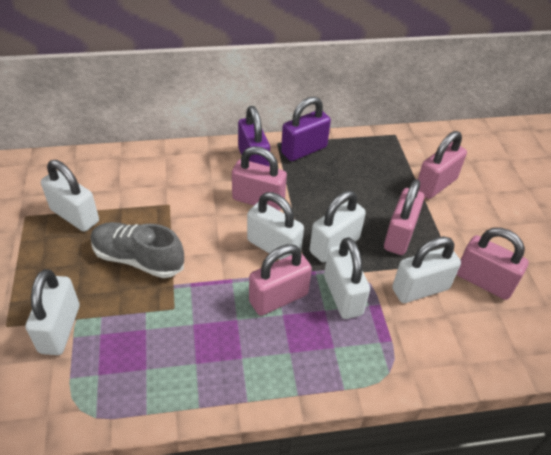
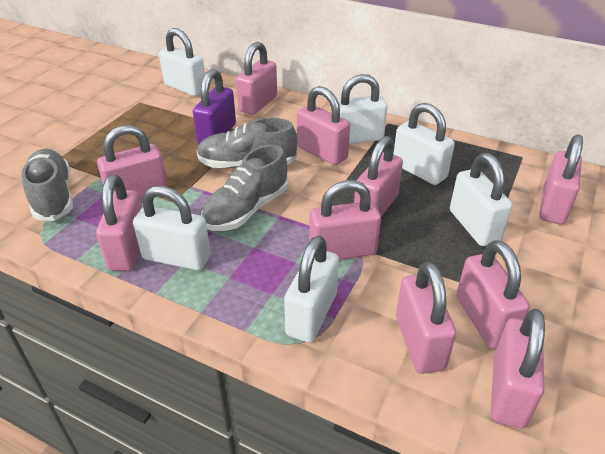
grey shoe: [91,222,184,278] = 1 -> [22,149,73,221] [197,118,298,168] [201,145,289,231] = 3
pink padlock: [232,146,287,210] [249,244,312,316] [384,179,425,255] [418,131,467,199] [456,228,529,300] = 5 -> [96,174,142,271] [97,125,168,199] [236,42,277,115] [297,86,350,165] [309,180,381,260] [354,136,403,217] [396,262,456,374] [456,240,530,349] [491,309,545,428] [539,134,583,224] = 10
purple padlock: [238,106,270,166] [281,97,331,161] = 2 -> [193,69,236,144] = 1

